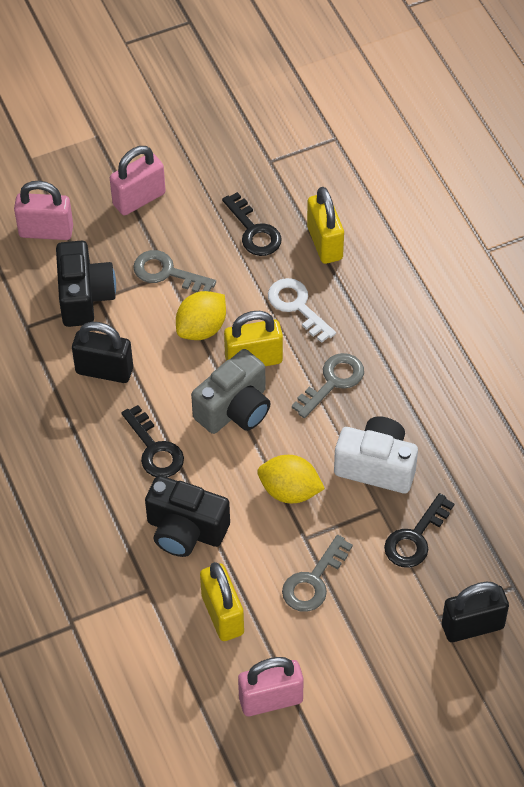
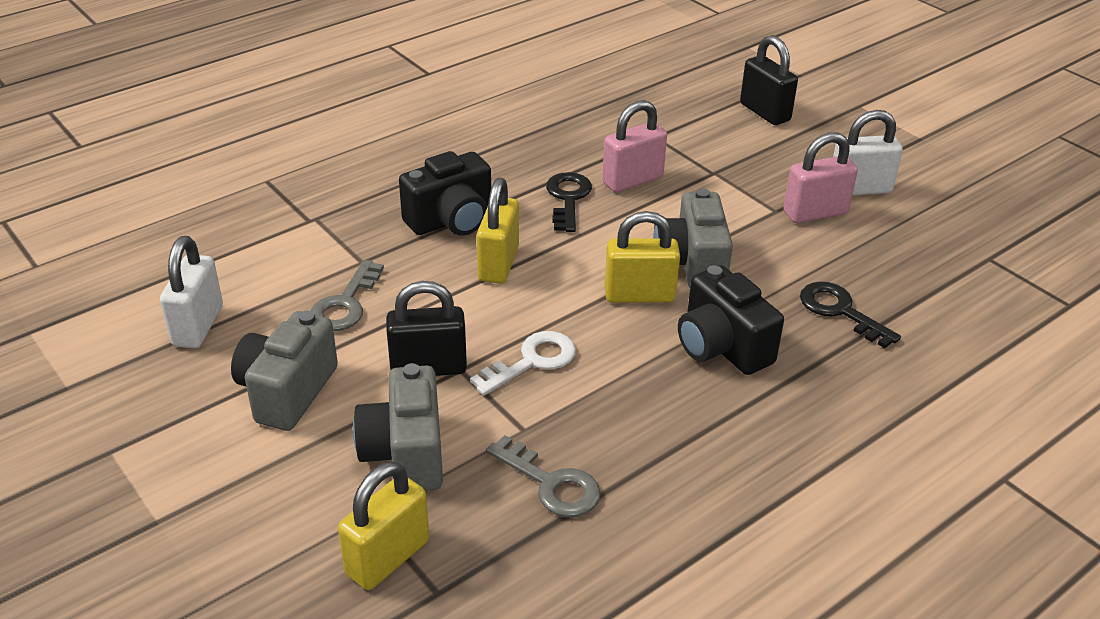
black key: [121,405,184,478] [222,192,282,256] [384,493,455,568] = 3 -> [546,172,592,232] [800,281,901,348] = 2
grey camera: [191,349,271,434] = 1 -> [231,310,338,431] [353,363,443,491] [653,188,733,288] = 3
grey key: [133,250,216,292] [282,535,353,612] [292,353,364,418] = 3 -> [310,260,384,331] [486,435,601,517] = 2
pink padlock: [14,181,73,240] [110,146,166,215] [238,657,304,716] = 3 -> [602,100,667,192] [783,132,858,223] = 2
white camera: [334,417,418,493] = 1 -> none = 0
white padlock: none = 0 -> [160,236,223,348] [833,110,903,196] = 2
yellow lemon: [176,291,226,340] [257,455,325,503] = 2 -> none = 0

